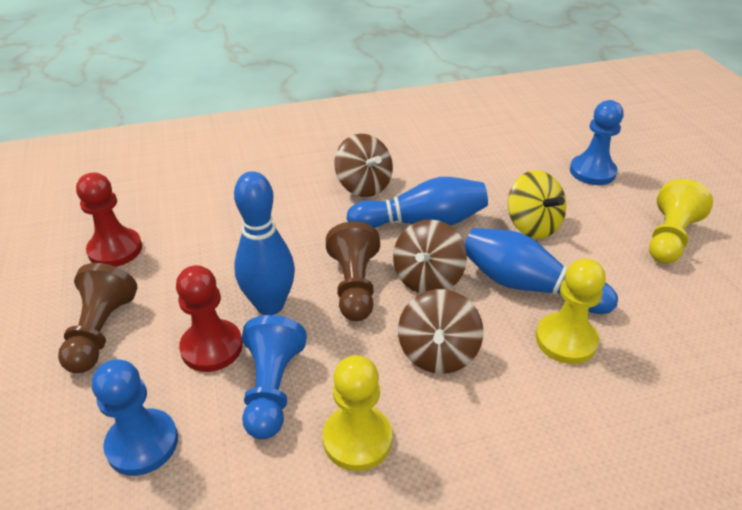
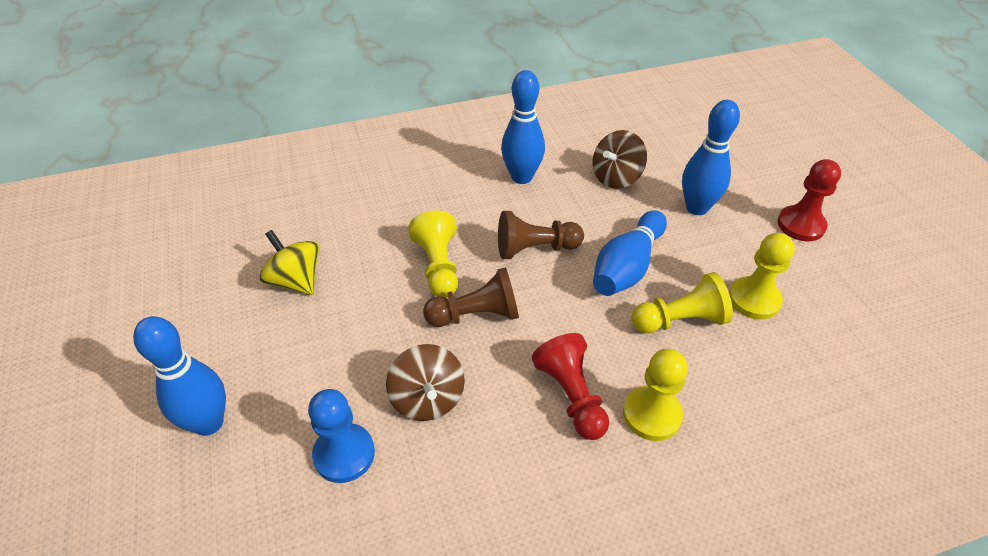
blue bowling pin: [234,171,295,315] [347,177,488,228] [465,228,618,314] = 3 -> [133,316,226,436] [501,70,545,184] [593,210,667,296] [682,100,740,215] = 4
blue pawn: [92,359,178,476] [242,315,307,440] [570,100,623,185] = 3 -> [308,389,375,483] = 1
brown spinning top: [334,134,393,197] [393,219,467,294] [398,289,483,374] = 3 -> [386,344,465,421] [593,130,647,189] = 2
yellow pawn: [323,355,392,471] [536,258,606,364] [649,179,713,264] = 3 -> [408,210,458,298] [623,349,688,441] [631,272,733,333] [729,233,795,320] = 4

